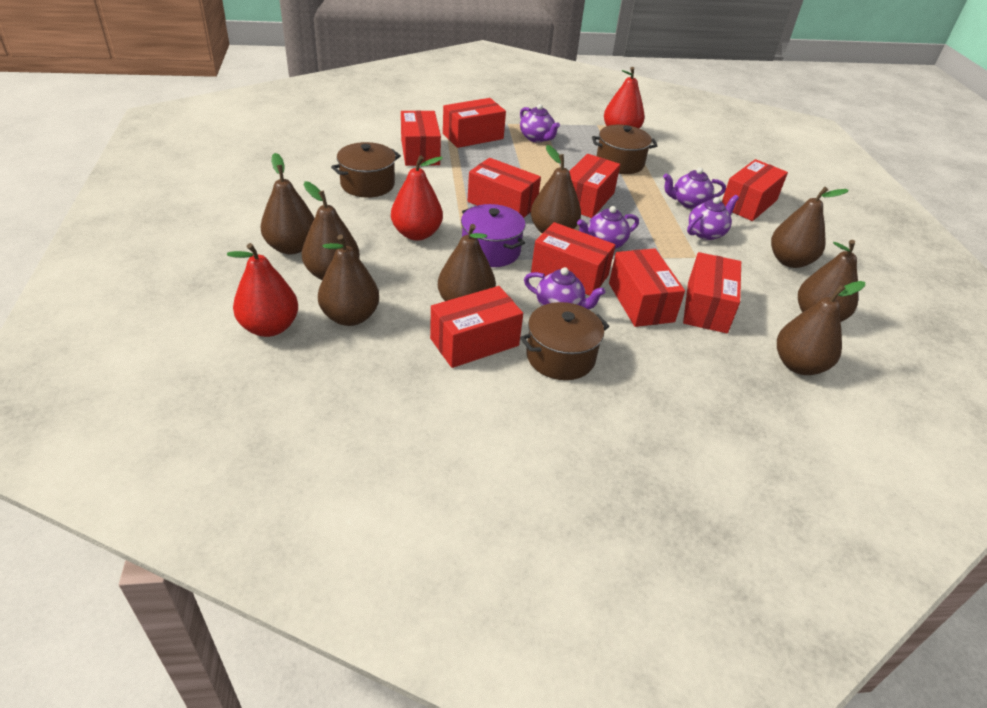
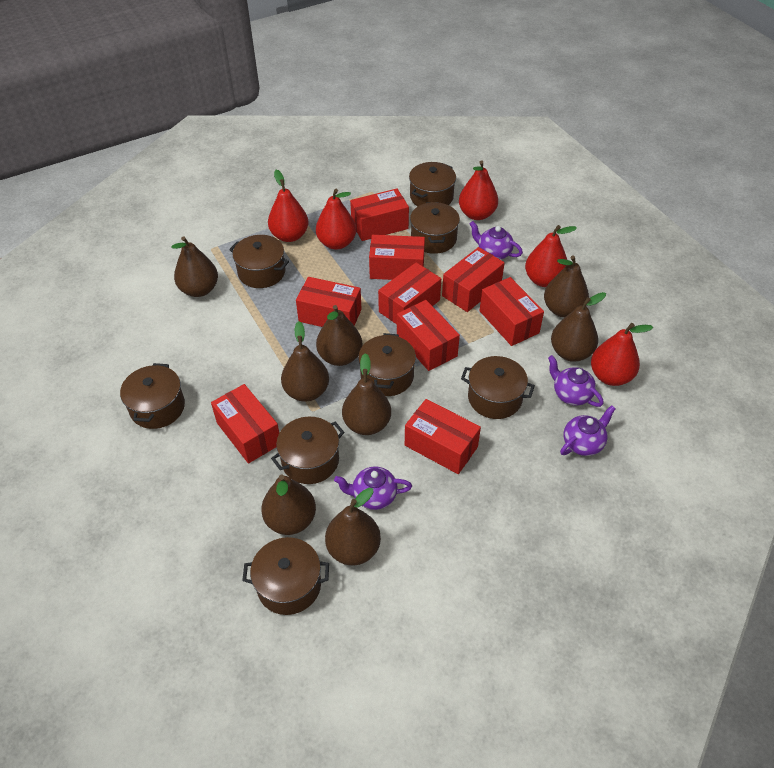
brown pot: [331,142,401,198] [520,302,609,380] [592,125,657,174] = 3 -> [120,363,185,429] [229,235,289,288] [242,537,329,615] [271,417,344,484] [358,333,416,396] [409,162,456,206] [410,202,460,254] [461,356,535,419] = 8
purple pot: [461,204,525,267] = 1 -> none = 0
purple teapot: [520,104,560,142] [524,267,605,309] [577,206,639,249] [663,168,726,209] [687,195,739,240] = 5 -> [334,466,412,510] [470,221,523,259] [548,355,604,407] [560,405,616,456] = 4
red pear: [227,243,298,337] [391,156,443,241] [604,67,645,129] = 3 -> [268,170,309,242] [316,189,356,249] [459,161,498,220] [525,225,577,287] [591,323,653,386] = 5

